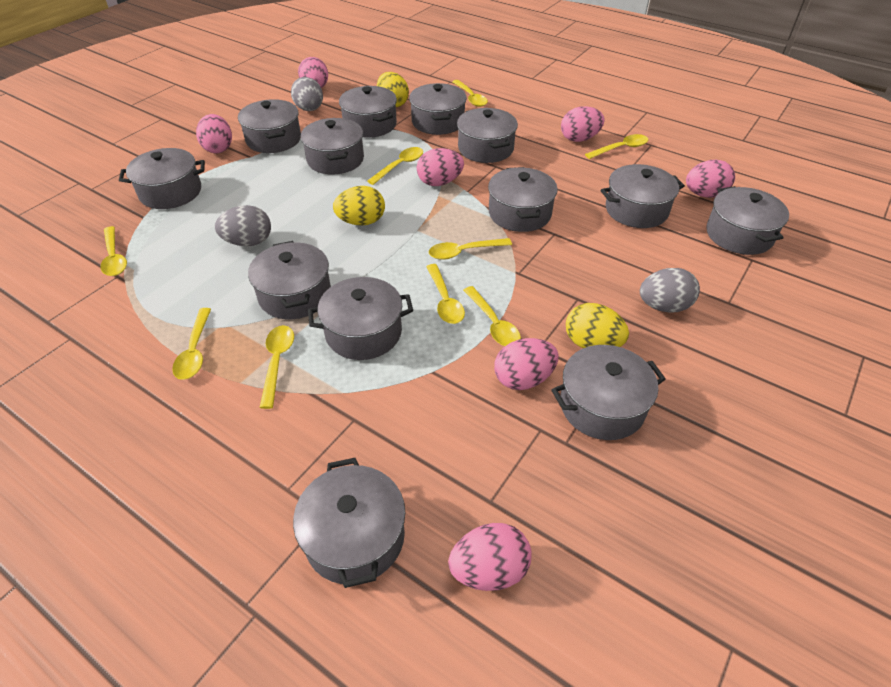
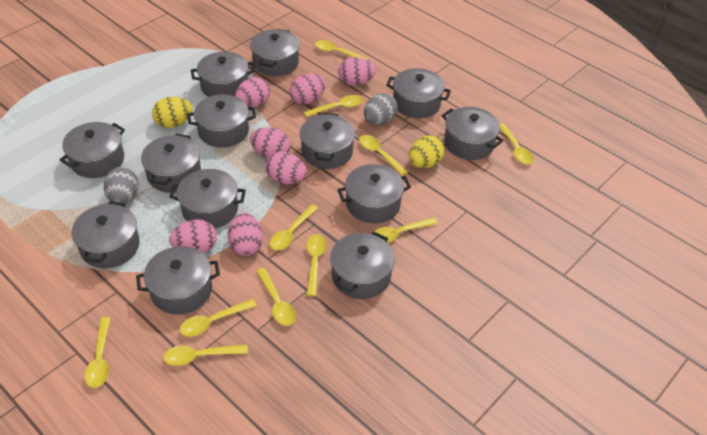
grey egg: [215,205,271,246] [291,77,323,111] [640,268,700,313] = 3 -> [104,167,139,204] [364,93,398,125] = 2
yellow egg: [333,186,385,226] [377,72,409,107] [566,303,629,348] = 3 -> [152,97,193,128] [409,135,445,168] = 2
yellow spoon: [100,226,127,276] [172,308,211,380] [259,325,294,409] [367,147,423,185] [426,264,465,324] [429,238,512,260] [452,80,488,107] [464,286,521,346] [585,134,648,159] = 9 -> [84,317,111,388] [163,345,248,366] [180,299,257,337] [256,268,296,326] [270,204,318,250] [304,95,363,117] [306,234,327,296] [315,40,369,60] [359,135,408,176] [374,217,438,243] [500,123,534,164] = 11

